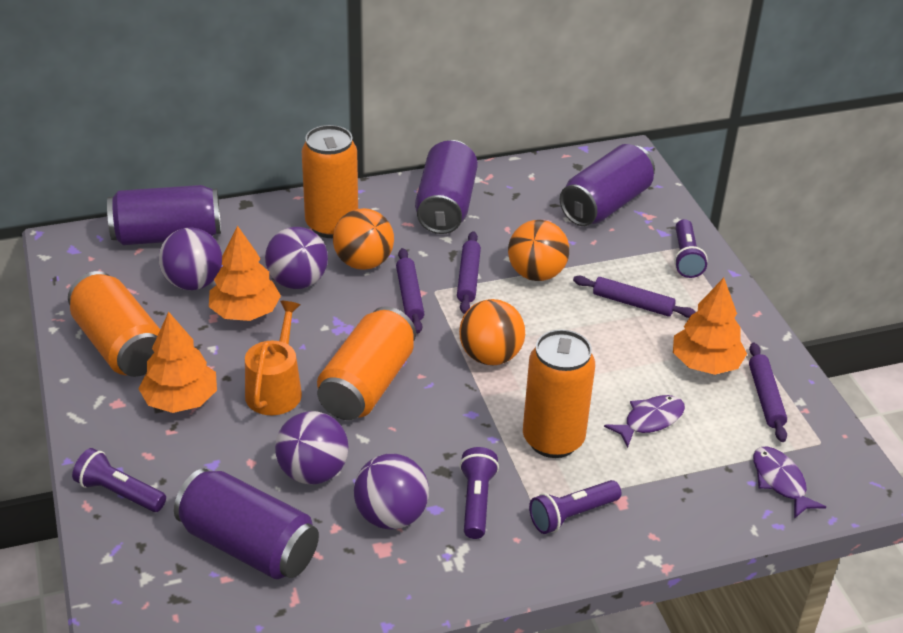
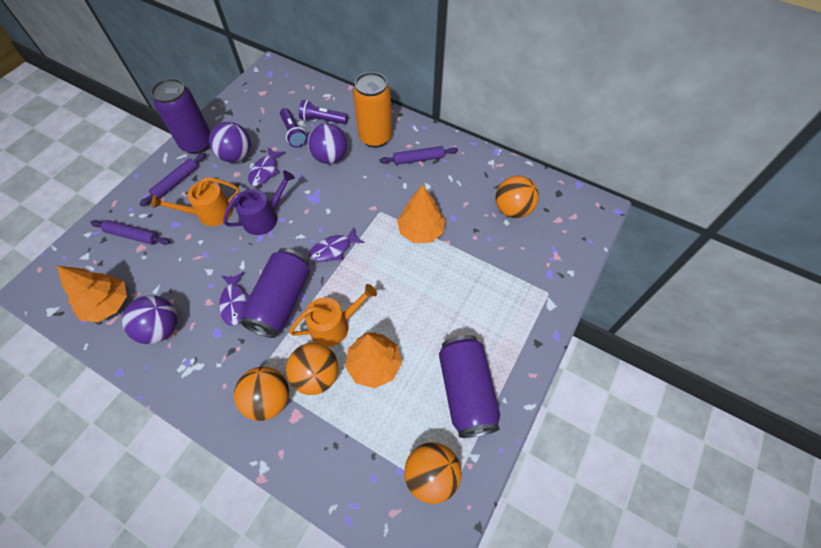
orange ball: [333,208,394,270] [459,299,525,365] [508,220,569,281] = 3 -> [234,366,289,421] [286,343,338,395] [404,442,462,504] [496,176,539,218] = 4
orange can: [68,271,160,377] [302,125,358,238] [317,306,416,420] [523,329,595,458] = 4 -> [353,72,392,148] = 1
orange watering can: [245,301,302,415] = 1 -> [151,177,240,226] [289,284,377,347] = 2
purple ball: [159,227,222,290] [265,227,328,289] [275,411,348,484] [354,454,429,530] = 4 -> [122,295,178,344] [209,122,251,162] [307,123,347,164] = 3
purple can: [107,185,221,245] [174,468,319,579] [415,140,478,234] [560,144,655,226] = 4 -> [151,78,211,154] [240,248,310,338] [439,335,500,438] = 3
purple fish: [604,395,685,448] [753,447,826,519] = 2 -> [219,272,250,326] [248,148,285,186] [309,227,364,262] = 3
purple flashlight: [72,448,166,512] [460,447,499,539] [529,480,621,534] [674,219,708,278] = 4 -> [280,108,307,148] [299,100,348,124] = 2
purple rolling pin: [396,248,424,333] [457,231,481,314] [573,276,696,318] [749,342,787,442] = 4 -> [90,220,170,245] [140,153,206,206] [380,146,458,165] = 3
purple watering can: none = 0 -> [223,170,295,235] = 1

